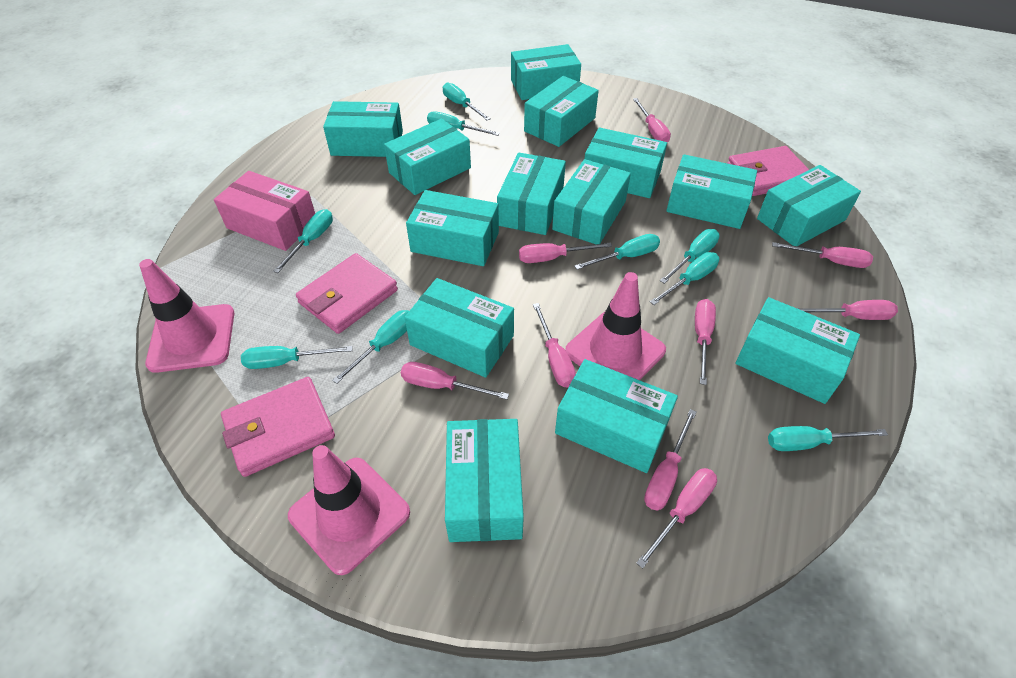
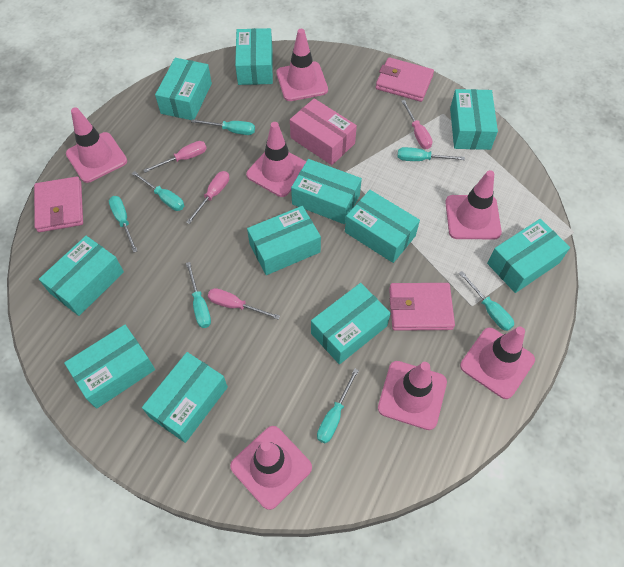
pink screwdriver: [401,362,509,400] [519,242,612,263] [533,303,576,388] [633,98,671,143] [636,468,717,569] [644,409,696,511] [695,299,716,385] [772,242,873,268] [797,300,898,320] = 9 -> [143,141,207,173] [186,171,229,224] [208,288,280,320] [401,100,432,149] = 4
pink traffic cone: [139,259,234,373] [288,445,410,575] [565,272,666,380] = 3 -> [66,107,127,183] [230,426,312,510] [246,122,306,197] [276,29,328,101] [378,361,447,430] [445,170,502,239] [460,327,535,399] = 7
turquoise box: [323,101,403,157] [384,119,471,195] [404,278,514,378] [406,190,499,266] [445,419,524,542] [497,153,566,235] [511,44,581,100] [524,76,599,147] [552,159,631,245] [555,359,678,473] [585,128,667,198] [666,154,757,229] [735,297,860,404] [757,165,861,246] = 14 -> [39,236,124,316] [64,325,155,409] [142,352,228,443] [155,58,212,120] [235,28,273,85] [247,206,321,275] [291,159,362,224] [311,283,391,364] [345,190,420,263] [450,89,498,150] [487,219,570,293] = 11
turquoise screwdriver: [241,346,353,369] [273,209,333,273] [332,310,409,384] [427,112,500,136] [443,83,491,120] [574,234,660,270] [650,252,719,305] [660,229,720,284] [768,426,888,451] = 9 -> [109,196,137,253] [132,171,184,211] [186,262,211,328] [191,119,255,135] [317,368,359,443] [398,147,465,161] [459,271,514,331] = 7

